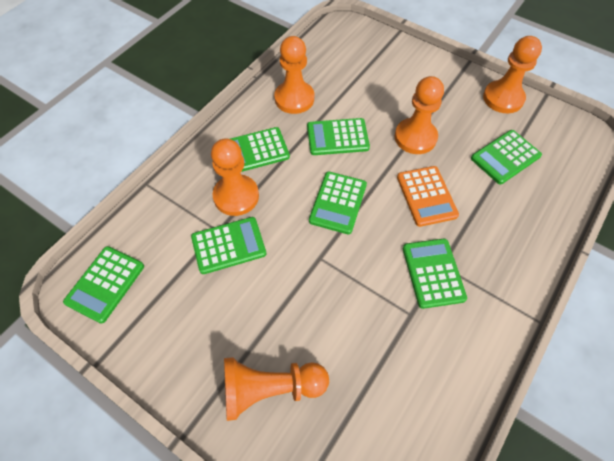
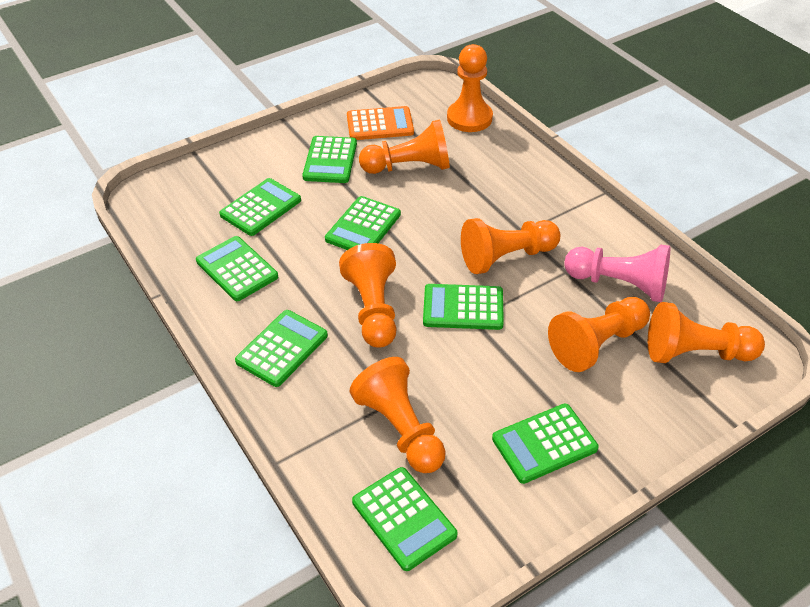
green calculator: [63,246,144,324] [191,217,266,274] [230,127,290,172] [307,118,370,155] [309,171,367,234] [403,239,467,309] [471,130,542,184] = 7 -> [196,236,278,301] [219,178,301,236] [235,310,328,387] [302,136,357,183] [325,196,401,250] [352,467,457,571] [423,284,504,330] [492,404,599,484] = 8
orange pawn: [211,138,259,216] [224,357,329,421] [274,36,314,114] [395,76,444,154] [483,36,542,113] = 5 -> [339,243,396,348] [350,357,446,473] [359,119,450,174] [447,44,493,132] [461,218,560,274] [548,297,650,372] [648,302,765,363] = 7
pink pawn: none = 0 -> [564,245,670,302] = 1

